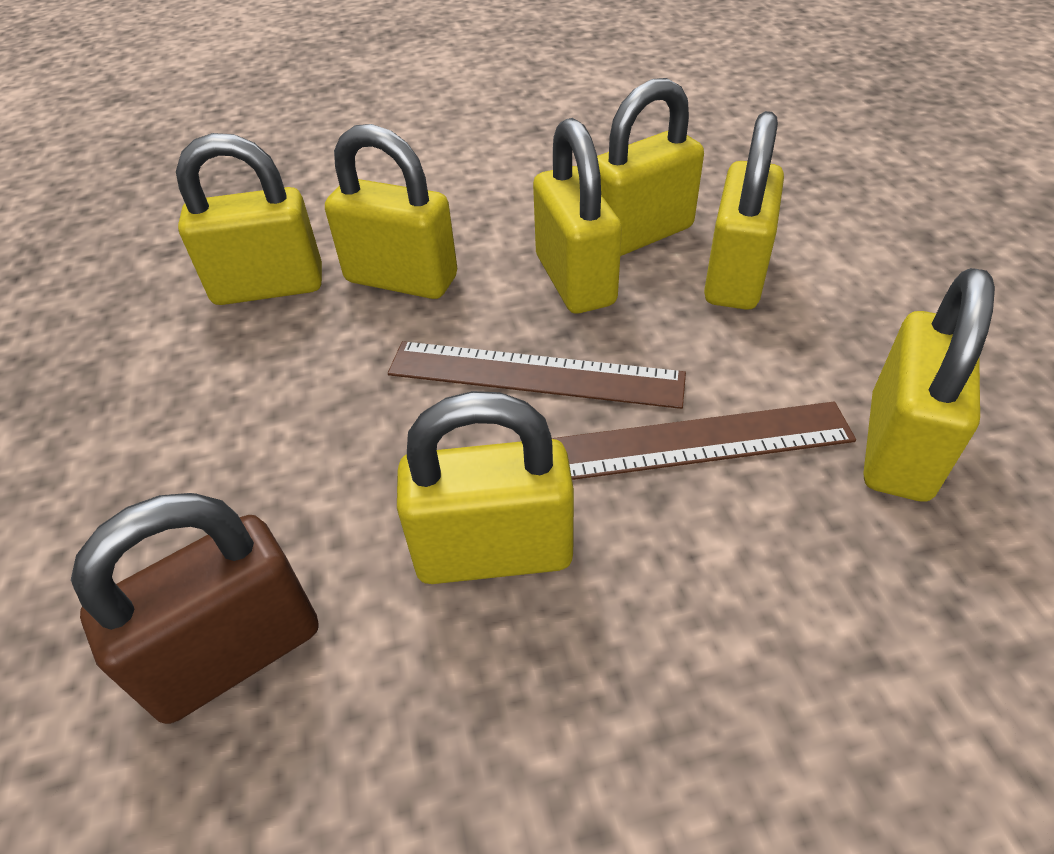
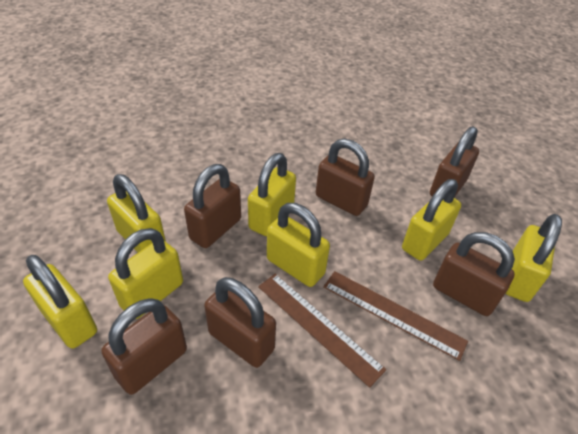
brown padlock: [71,493,318,724] = 1 -> [101,298,187,395] [184,164,241,248] [204,277,276,368] [316,139,375,216] [430,126,479,196] [433,232,515,316] = 6

